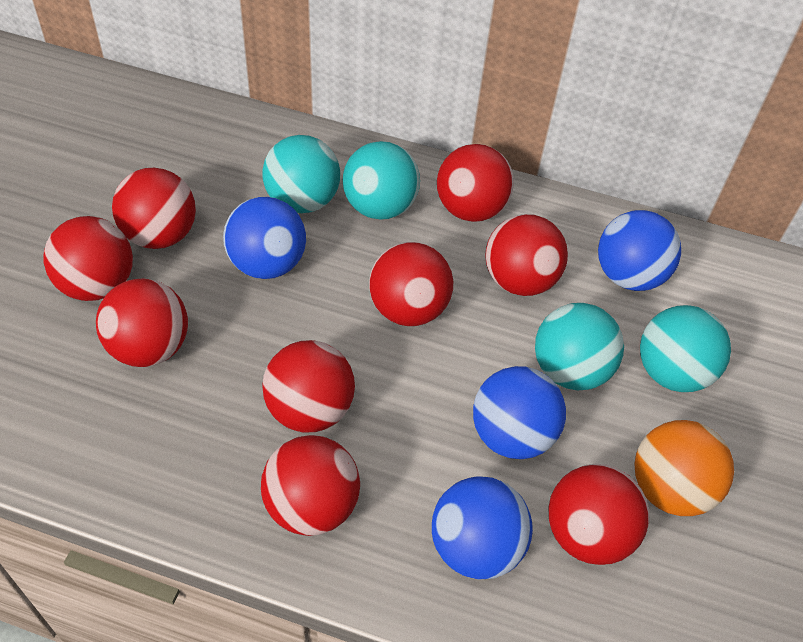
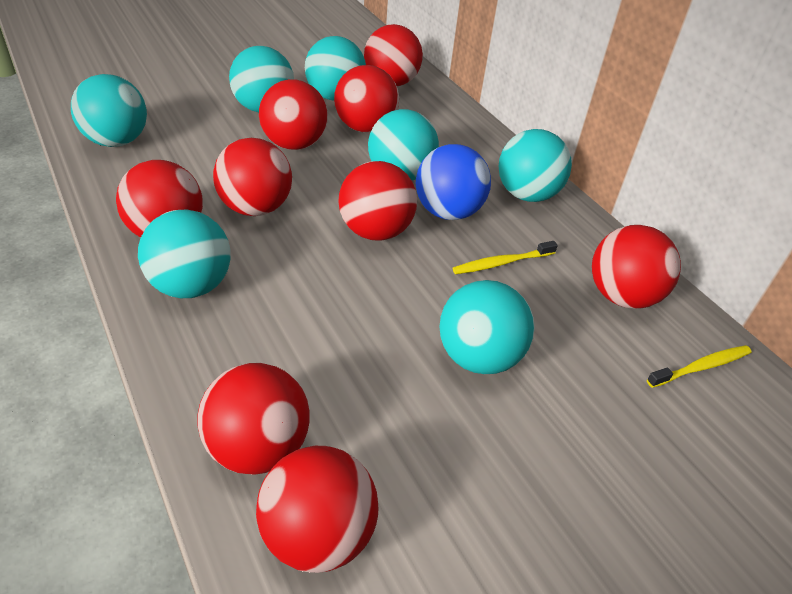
blue ball: [223,197,306,279] [432,476,533,580] [473,366,566,459] [598,210,681,291] = 4 -> [416,144,491,220] = 1
orange ball: [634,420,734,516] = 1 -> none = 0
turquoise ball: [262,135,340,213] [343,141,420,220] [535,303,624,390] [640,305,731,392] = 4 -> [71,74,147,147] [138,210,231,298] [229,46,294,112] [305,36,366,101] [368,109,439,180] [439,280,535,374] [499,129,572,202] = 7
yellow toothbrush: none = 0 -> [453,241,558,274] [647,345,752,388] = 2

